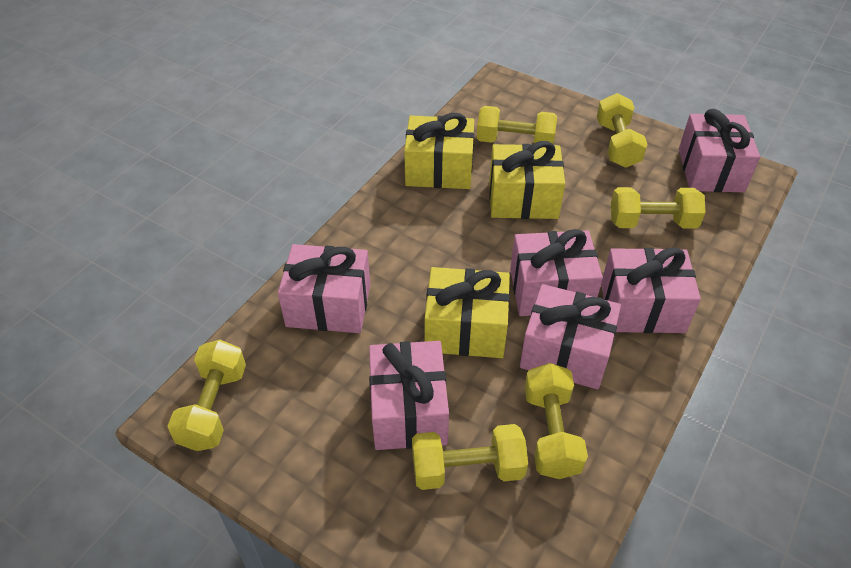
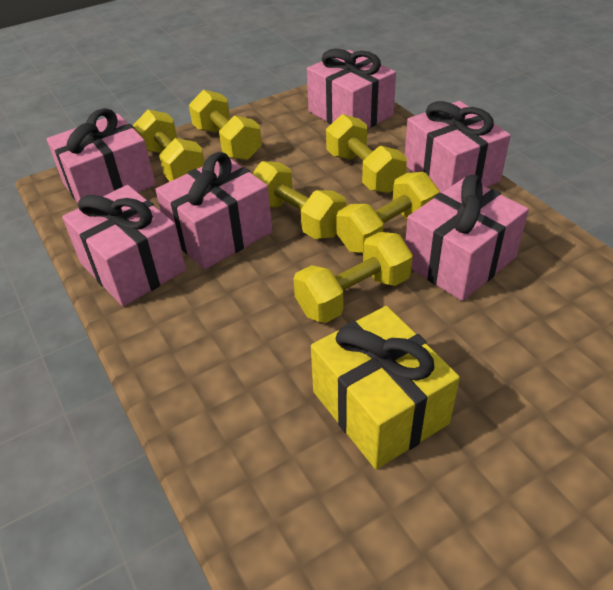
yellow gift: [404,113,474,189] [425,267,510,358] [489,141,565,219] = 3 -> [311,306,460,469] = 1

